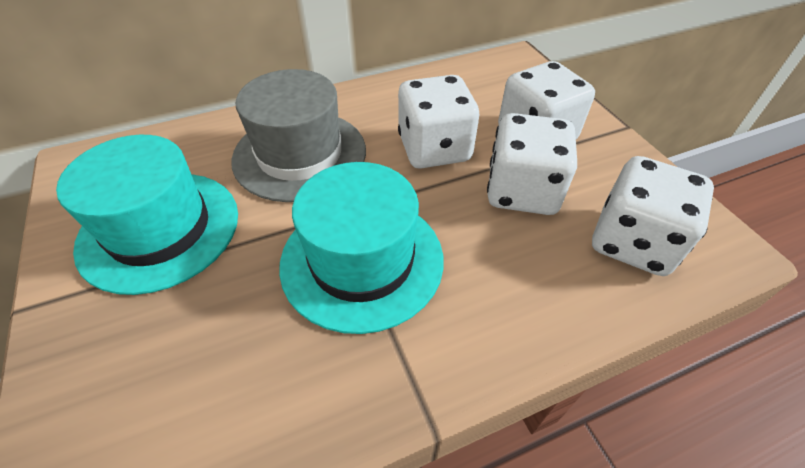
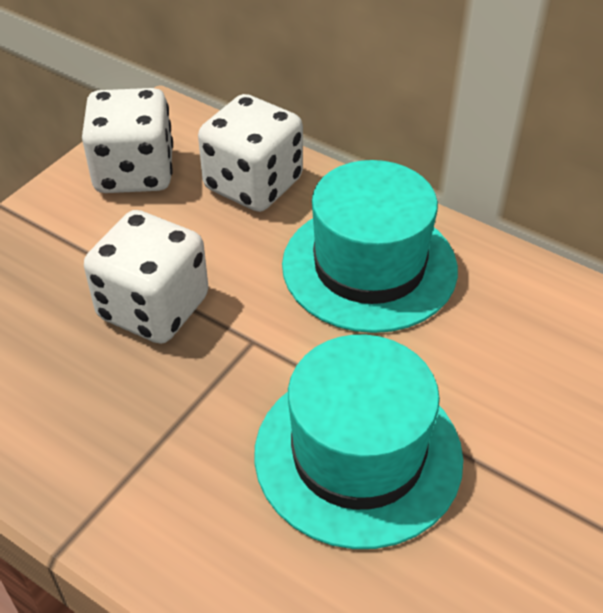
grey hat: [231,69,366,202] = 1 -> none = 0
white dice: [398,75,479,168] [487,113,577,215] [498,61,595,139] [592,156,714,276] = 4 -> [82,88,173,193] [84,210,209,344] [198,94,303,212] = 3

